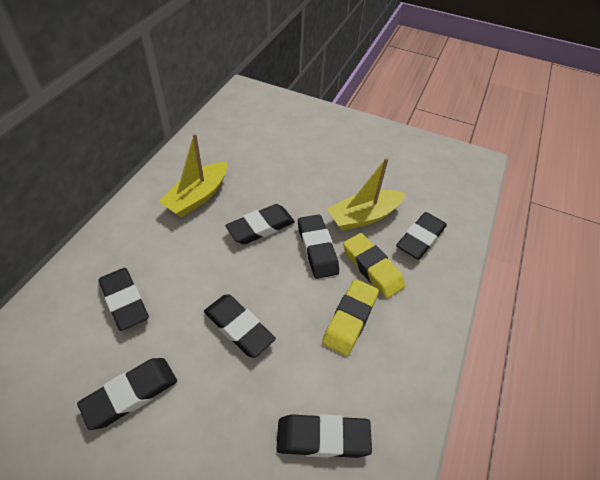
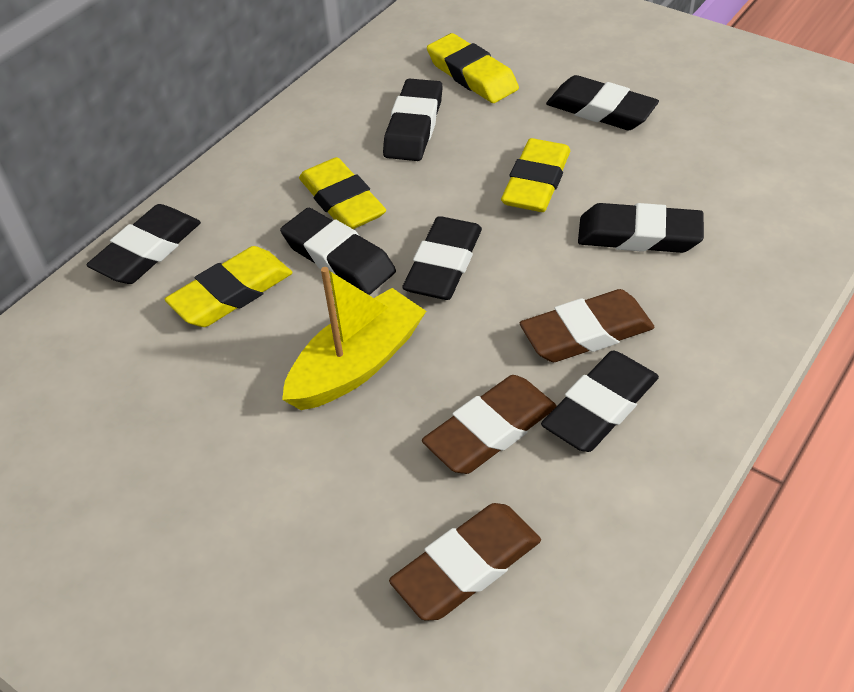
brown eraser: none = 0 -> [389,503,541,621] [422,375,557,474] [520,289,655,362] = 3
yellow boat: [158,133,227,217] [327,157,406,231] = 2 -> [282,267,426,410] = 1
yellow eraser: [322,279,379,356] [343,233,405,298] = 2 -> [165,246,292,327] [299,157,386,229] [427,33,519,103] [501,138,570,212] = 4

